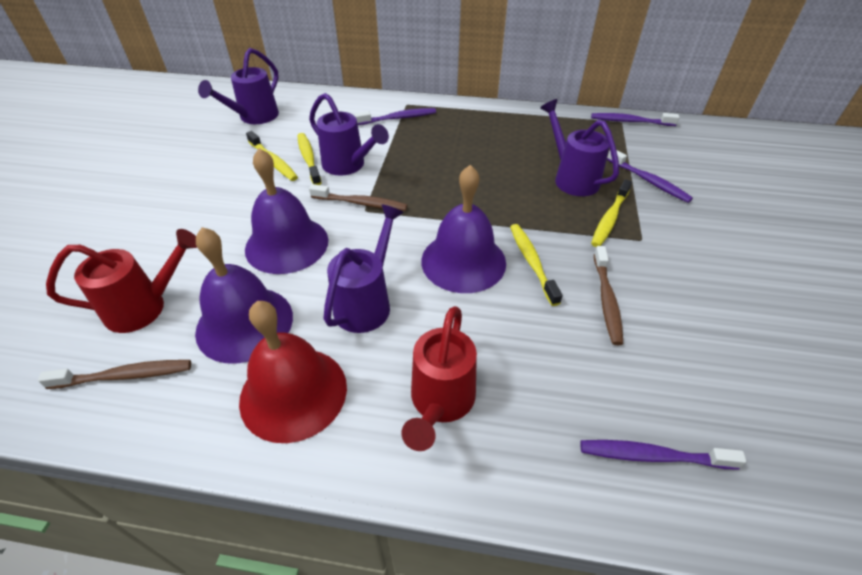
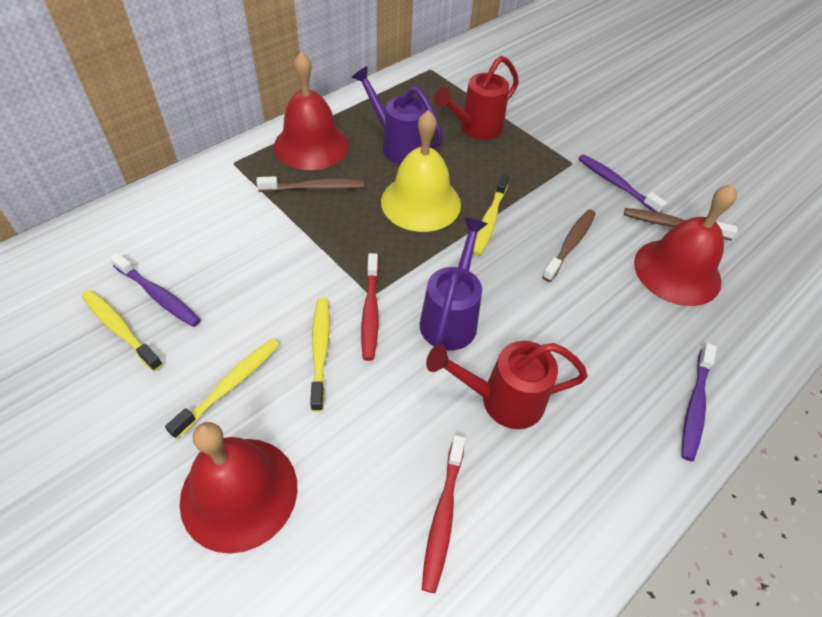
purple bell: [195,227,293,364] [245,148,328,274] [421,165,506,293] = 3 -> none = 0
purple toothbrush: [355,108,436,125] [581,440,747,469] [591,113,680,126] [607,150,693,203] = 4 -> [109,252,201,327] [578,154,667,213] [682,343,717,461] = 3
purple watering can: [198,48,279,124] [309,93,389,175] [323,204,404,333] [540,99,619,196] = 4 -> [352,66,443,164] [420,218,487,350] = 2
red bell: [239,301,347,443] = 1 -> [180,422,297,554] [274,51,349,170] [634,184,737,306] = 3
red toothbrush: none = 0 -> [361,253,379,361] [421,435,465,593] = 2
yellow bell: none = 0 -> [381,110,461,232] = 1

